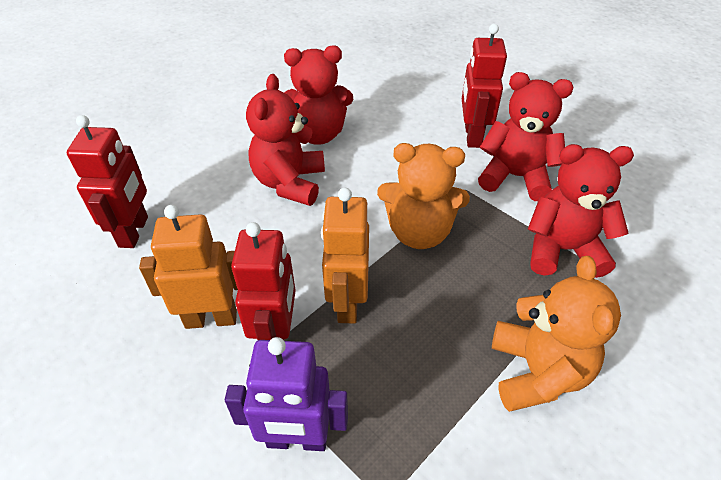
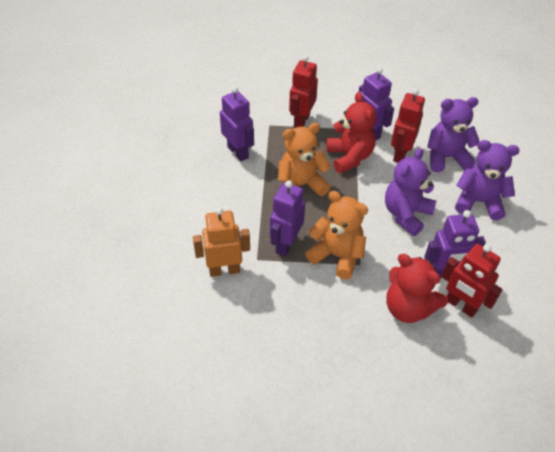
orange robot: [139,205,238,329] [321,188,369,323] = 2 -> [193,207,250,277] = 1
purple robot: [225,337,348,451] = 1 -> [220,86,254,161] [270,180,305,256] [359,67,394,140] [424,210,486,278] = 4
purple teddy bear: none = 0 -> [385,148,437,236] [427,97,480,172] [455,140,519,220] = 3
red teddy bear: [246,74,325,206] [284,46,353,145] [478,72,573,201] [528,144,634,278] = 4 -> [326,92,376,174] [386,254,448,323] = 2

